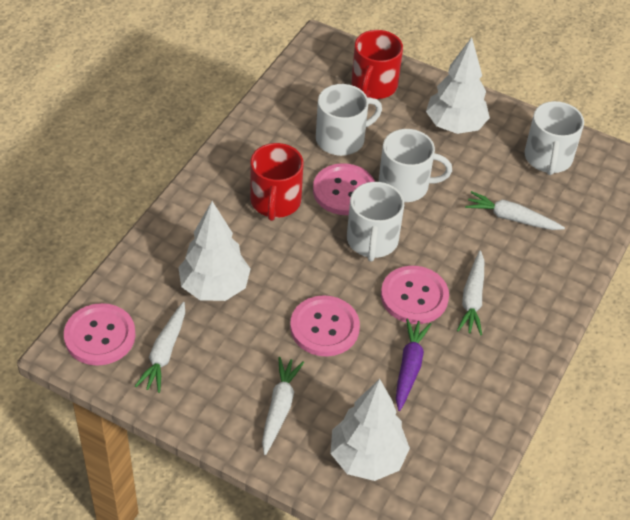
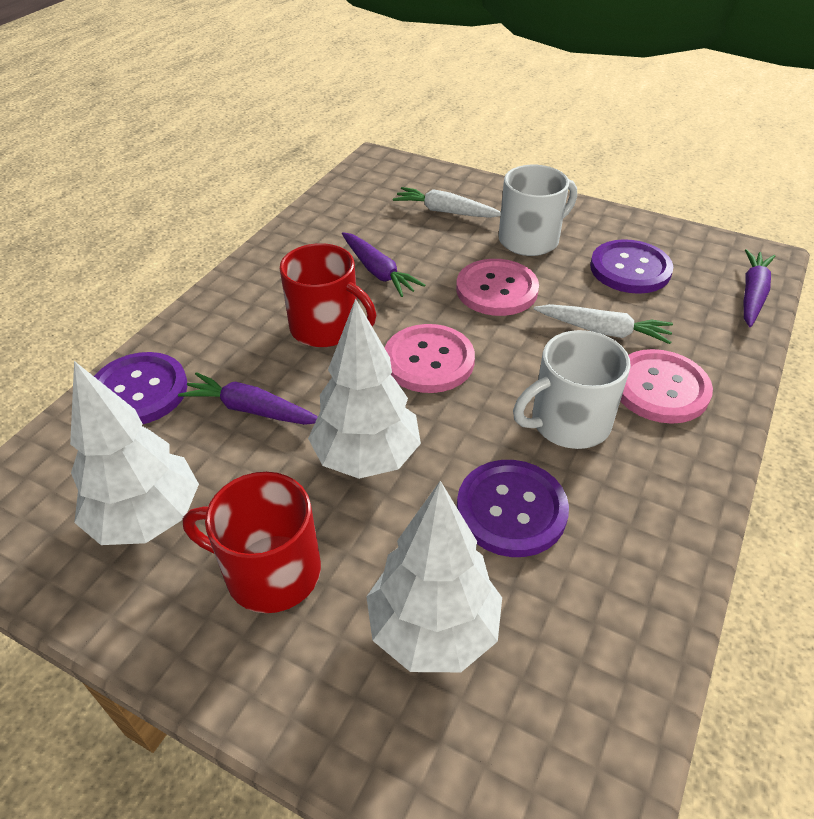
pink button: [64,303,135,366] [290,295,360,356] [313,163,375,215] [381,266,449,324] = 4 -> [385,324,475,393] [456,259,539,316] [621,349,713,424] = 3
purple button: none = 0 -> [94,352,187,424] [457,460,569,557] [590,239,673,294] = 3
purple carrot: [396,318,431,411] = 1 -> [178,372,318,425] [342,232,425,297] [744,249,775,327] = 3
white carrot: [135,302,185,393] [262,357,304,455] [457,251,484,335] [465,191,565,230] = 4 -> [393,187,501,218] [534,304,673,344] = 2
white mug: [316,84,382,156] [347,182,404,262] [378,129,452,202] [524,101,584,175] = 4 -> [498,165,577,256] [513,330,631,449] = 2

